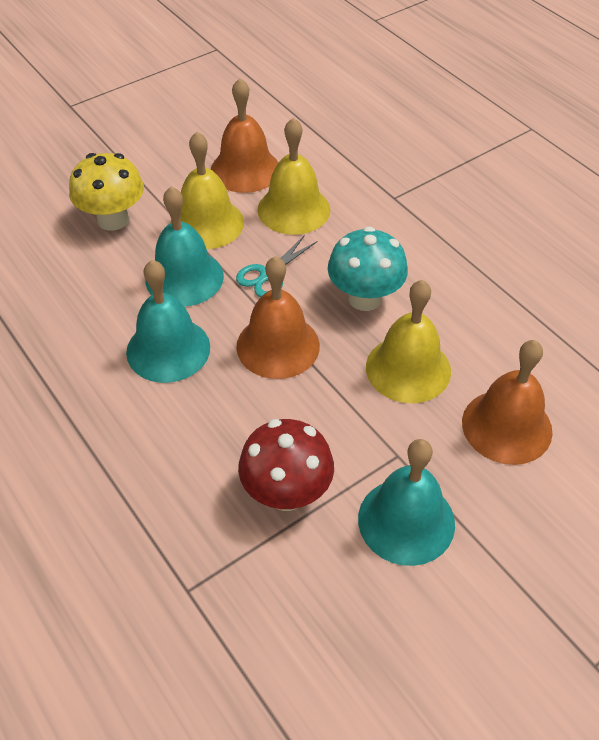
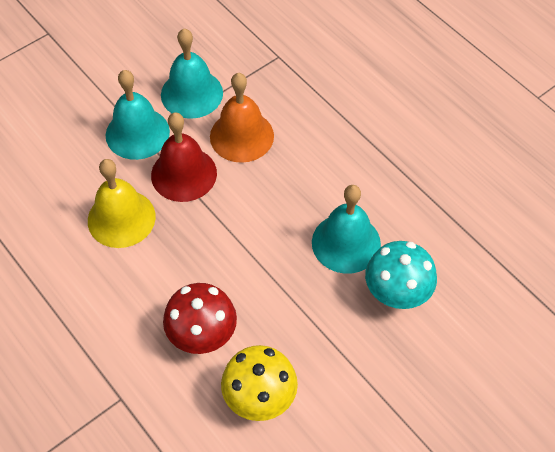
orange bell: [211,78,279,193] [236,256,320,379] [462,340,553,465] = 3 -> [210,73,274,163] = 1
red bell: none = 0 -> [151,112,217,202] = 1
turquoise scissors: [236,235,317,297] = 1 -> none = 0
yellow bell: [170,132,244,249] [258,118,330,235] [366,280,451,403] = 3 -> [88,159,156,248] = 1

